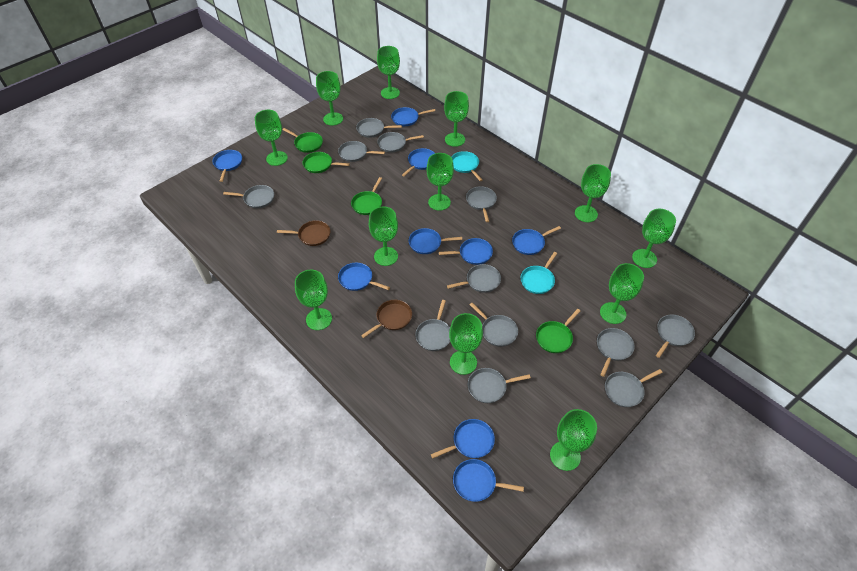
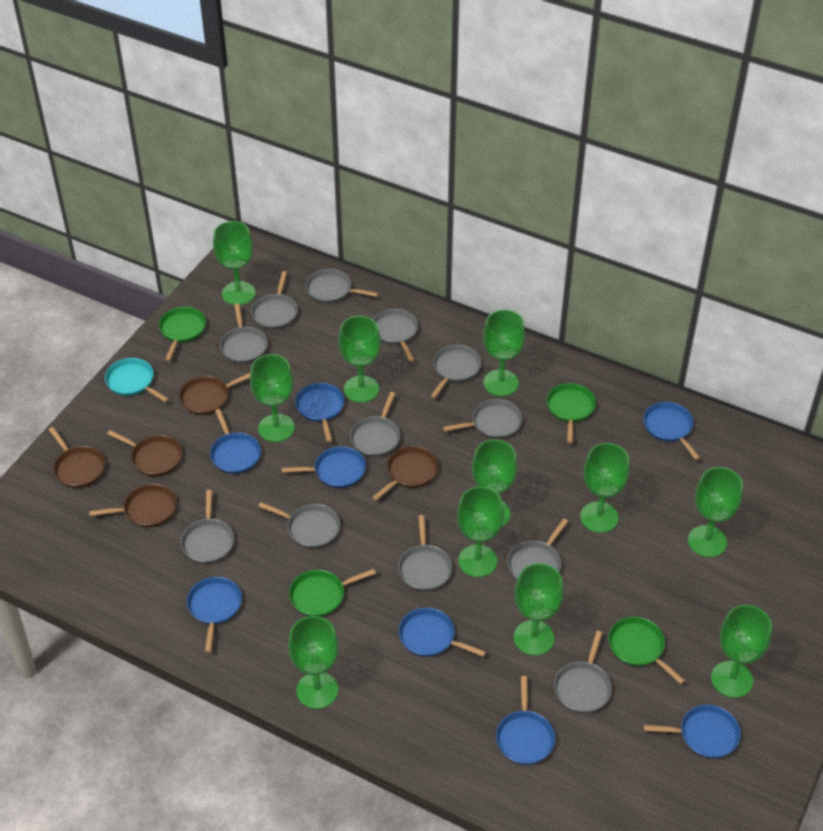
blue pan: [213,150,242,182] [338,263,390,291] [391,107,435,126] [402,148,435,176] [409,228,462,254] [431,419,495,459] [439,238,493,265] [453,459,524,502] [512,226,561,255] = 9 -> [187,577,242,653] [210,409,261,474] [282,446,366,488] [295,383,344,442] [399,608,486,657] [496,676,555,765] [643,402,700,460] [644,705,741,758] = 8
brown pan: [277,220,330,246] [361,300,412,338] = 2 -> [49,427,105,488] [89,484,176,527] [107,430,182,476] [179,373,250,415] [372,446,438,501] = 5
green goblet: [255,110,288,166] [295,270,332,330] [316,71,343,126] [369,207,398,266] [377,46,400,99] [427,153,454,211] [444,91,469,147] [449,313,483,375] [550,409,597,471] [575,164,611,222] [600,263,644,324] [632,209,676,268] = 12 -> [213,221,255,305] [250,354,295,442] [288,616,339,709] [339,316,381,403] [457,486,504,577] [472,439,517,527] [483,310,525,396] [514,563,563,656] [580,443,630,533] [688,467,743,557] [711,605,772,698] = 11
turquoise pan: [451,151,482,181] [521,252,557,294] = 2 -> [105,358,169,402] = 1

